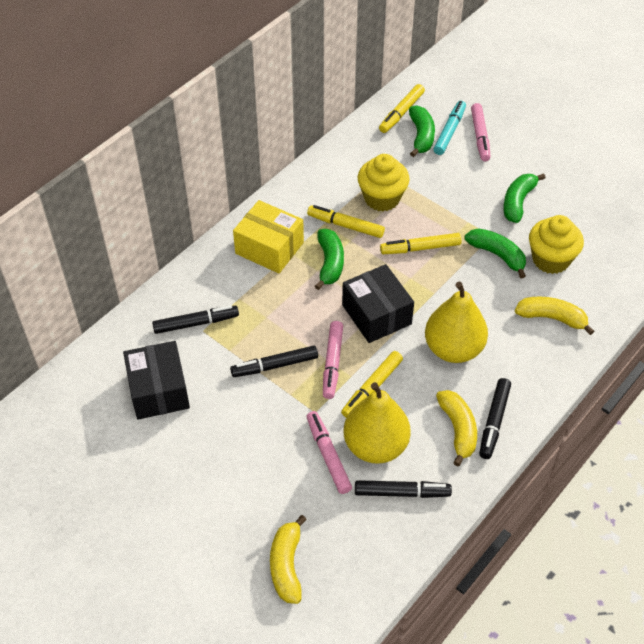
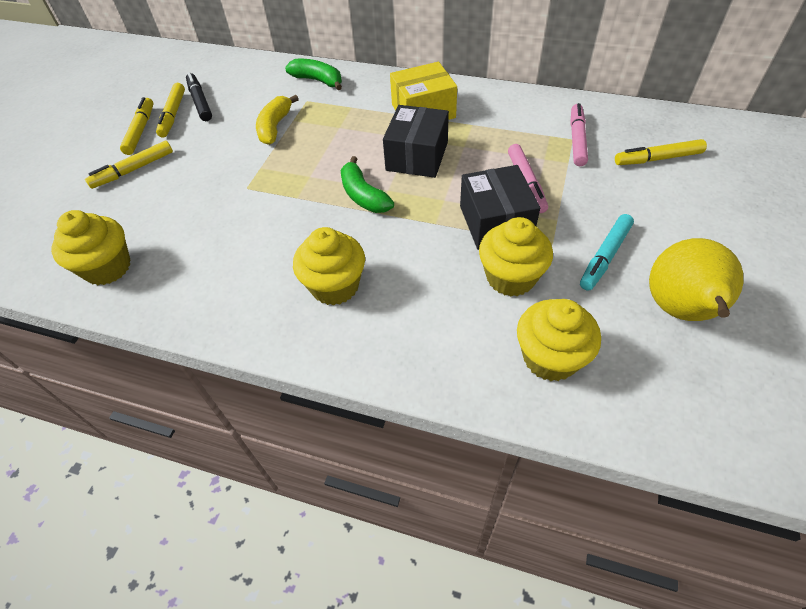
black marker: [152,305,239,334] [230,346,318,377] [355,480,452,498] [479,378,511,459] = 4 -> [186,72,212,121] = 1
green banana: [315,229,344,290] [409,105,435,157] [465,228,526,278] [503,173,545,223] = 4 -> [285,59,342,90] [340,156,394,213] = 2
pink marker: [306,411,352,494] [323,321,343,399] [471,103,491,161] = 3 -> [508,144,548,213] [570,103,588,166] = 2
yellow banana: [270,515,307,604] [436,390,477,466] [515,297,594,335] = 3 -> [256,95,299,145] = 1
yellow cupcake: [358,154,410,211] [529,215,584,274] = 2 -> [51,210,131,285] [293,227,365,305] [479,217,553,296] [517,299,601,381] = 4
yellow pear: [344,382,411,464] [425,282,488,363] = 2 -> [649,238,743,321] = 1

